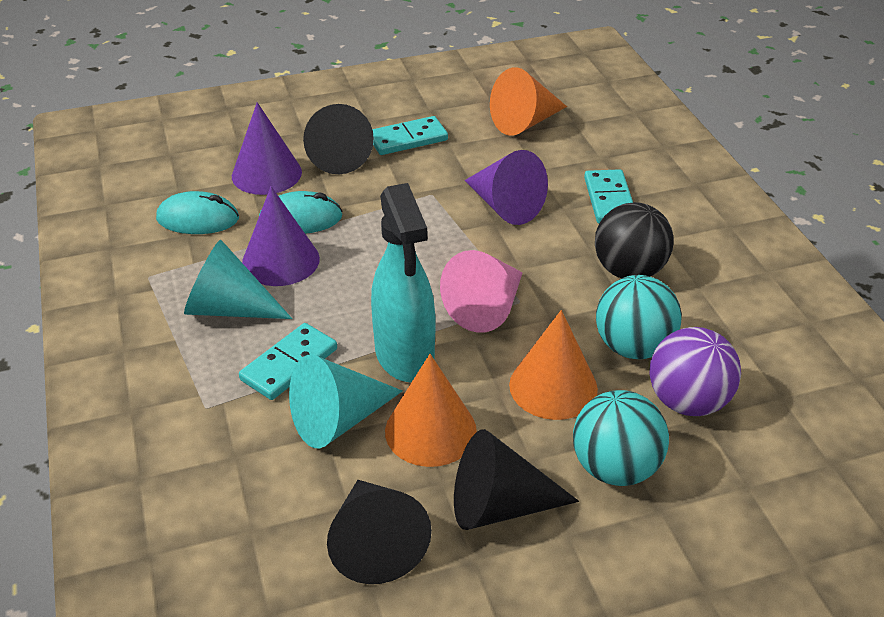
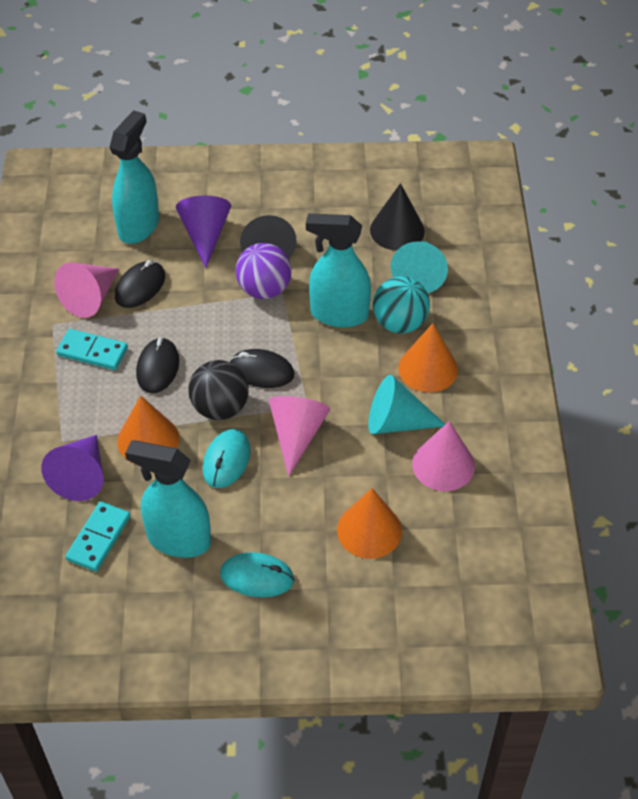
black cone: [303,104,374,174] [327,480,432,584] [454,429,579,530] = 3 -> [240,215,297,258] [370,183,425,251] = 2
black mouse: none = 0 -> [115,260,165,308] [136,337,179,393] [229,349,294,388] = 3
pink cone: [440,250,523,333] = 1 -> [54,263,119,318] [269,396,330,476] [412,421,475,491] = 3
purple cone: [232,102,302,195] [242,186,320,286] [465,150,548,225] = 3 -> [41,435,103,501] [176,196,231,268] = 2
turquoise ball: [573,390,669,486] [596,275,682,359] = 2 -> [373,276,430,334] = 1
turquoise domino: [239,323,337,400] [372,116,448,155] [584,169,633,223] = 3 -> [56,329,128,370] [65,501,130,572] = 2
turquoise spray bottle: [371,183,435,382] = 1 -> [109,110,159,244] [125,440,211,558] [306,213,371,328] = 3

